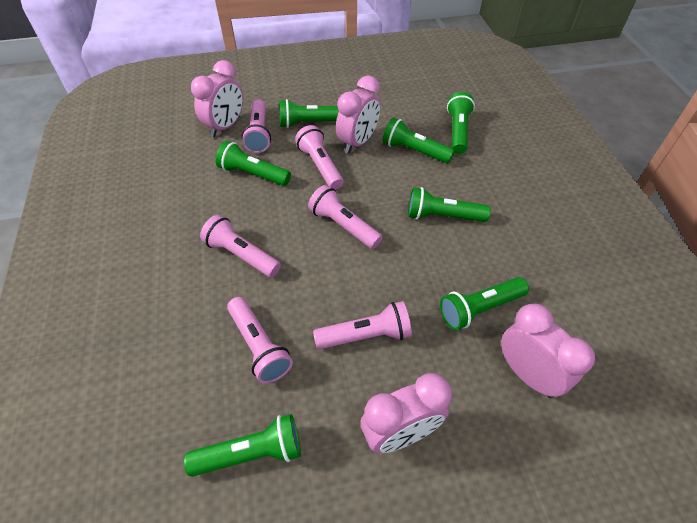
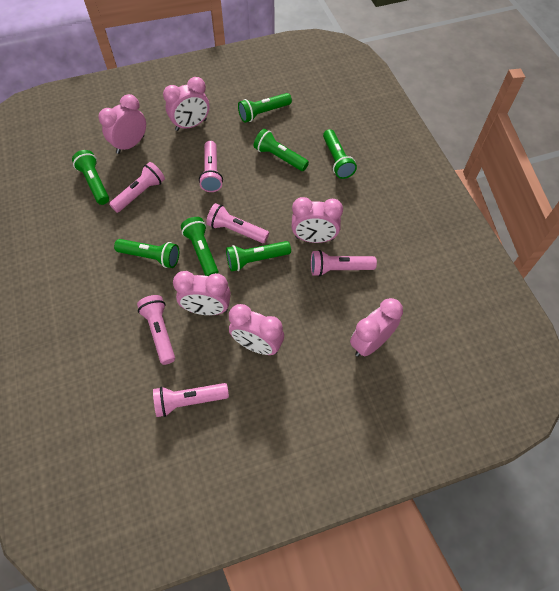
pink clock: [191,60,243,137] [336,76,380,154] [361,373,452,453] [501,304,595,398] = 4 -> [99,94,146,154] [163,77,209,131] [173,271,231,315] [229,304,284,355] [292,197,343,243] [350,298,403,357] = 6

